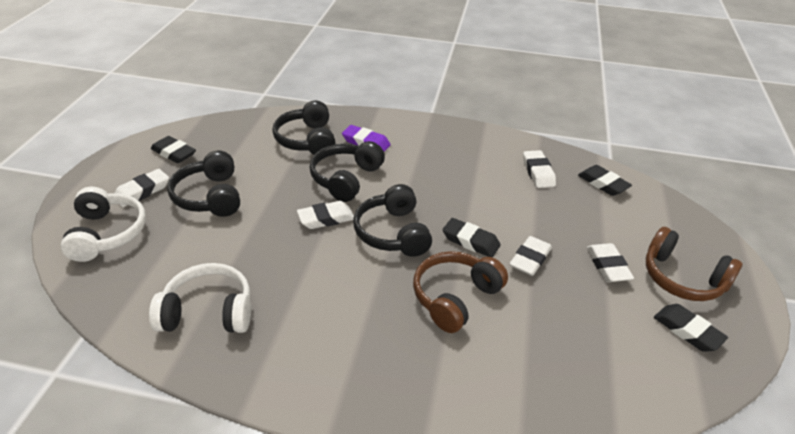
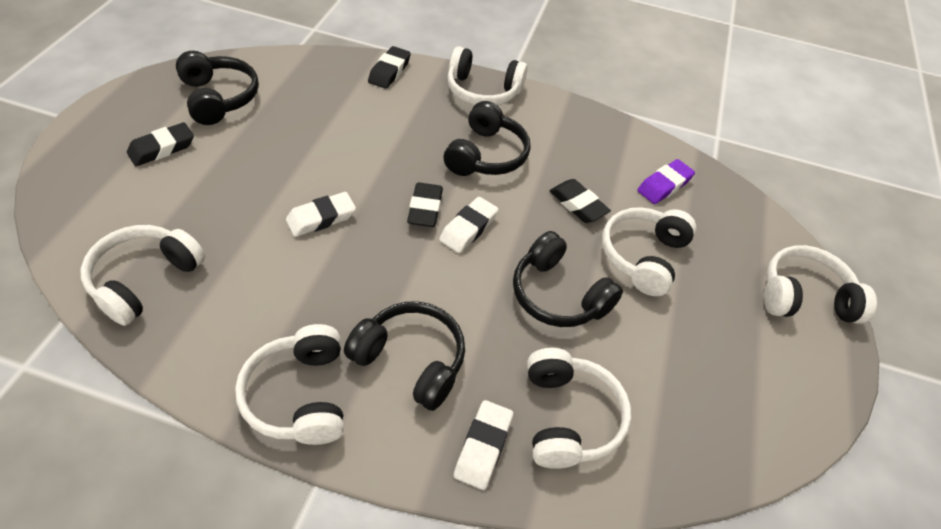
brown headphones: [413,251,508,333] [646,227,743,301] = 2 -> none = 0
white eraser: [115,169,169,207] [297,201,354,229] [510,236,552,276] [523,150,556,188] [587,243,634,282] = 5 -> [286,192,356,237] [439,197,499,253] [454,400,513,490] = 3
white headphones: [60,187,146,262] [149,263,251,333] = 2 -> [81,225,205,326] [235,324,344,445] [447,46,528,106] [527,348,631,469] [602,207,697,296] [764,245,877,324] = 6

